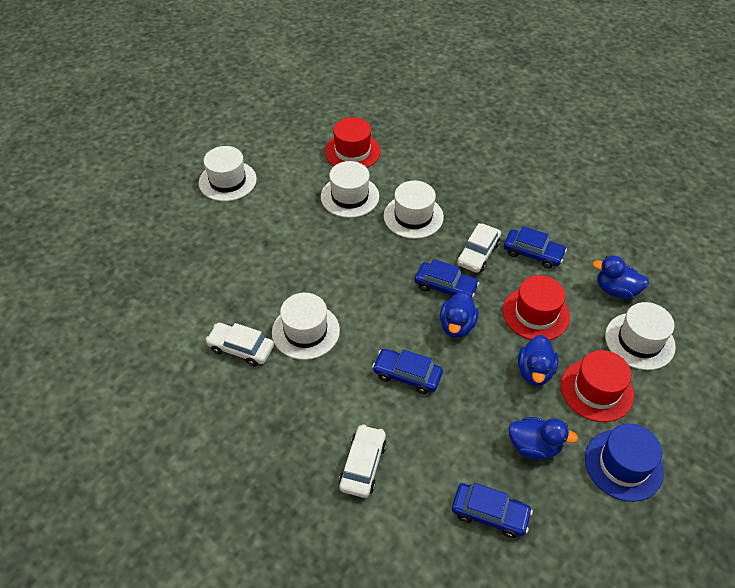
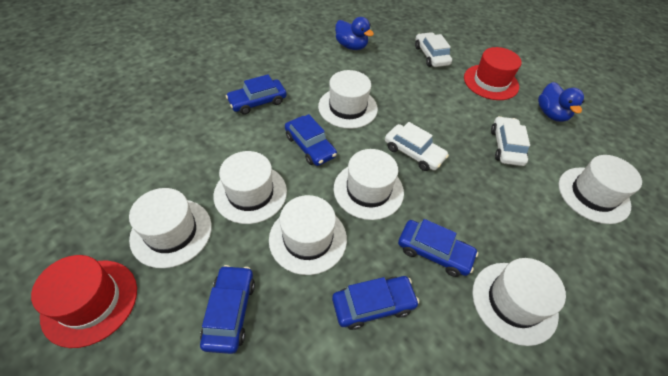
blue car: [372,349,443,394] [415,259,479,298] [452,483,533,538] [504,226,567,269] = 4 -> [200,265,255,354] [226,74,287,115] [285,114,337,166] [332,276,419,330] [398,219,478,277] = 5
blue duck: [440,291,479,338] [508,417,578,459] [518,335,558,386] [592,256,649,299] = 4 -> [335,17,374,50] [538,82,585,122] = 2
blue hat: [585,424,664,502] = 1 -> none = 0
red hat: [325,117,381,168] [503,275,570,340] [561,350,634,422] = 3 -> [31,255,137,348] [464,47,521,100] = 2
white hat: [199,146,257,201] [272,293,340,360] [321,161,379,218] [384,180,444,239] [605,302,676,370] = 5 -> [129,188,212,268] [213,151,287,224] [269,195,347,275] [318,70,378,129] [334,149,404,220] [472,258,566,346] [558,155,642,224] = 7

